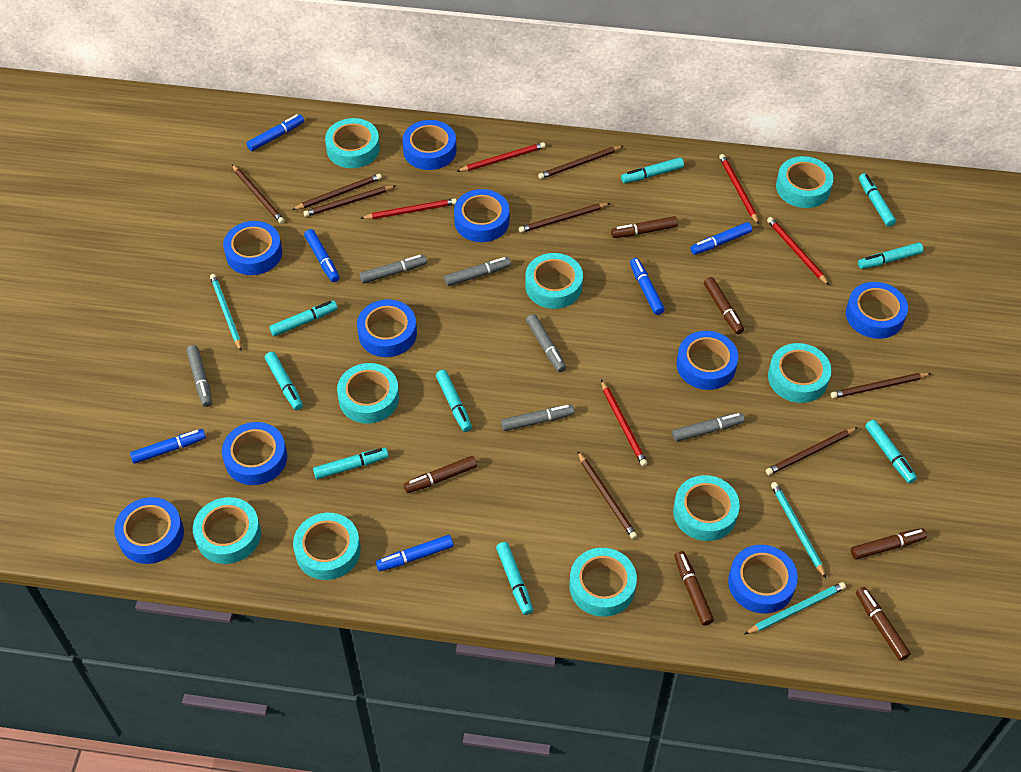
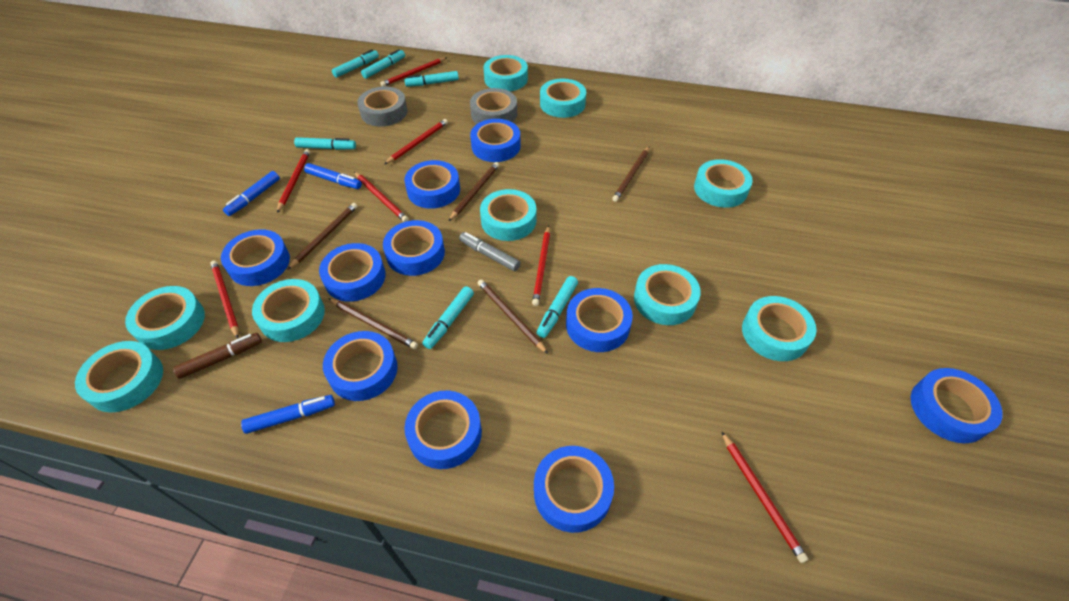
blue marker: [130,429,206,464] [246,114,304,151] [304,229,340,282] [376,535,453,571] [630,258,665,315] [690,222,752,255] = 6 -> [223,171,280,216] [241,395,335,434] [304,163,362,189] = 3
blue tape: [114,497,184,564] [222,422,287,485] [223,221,282,275] [357,299,417,357] [402,120,456,170] [454,189,510,242] [676,331,738,390] [728,545,798,614] [846,282,908,339] = 9 -> [221,229,290,286] [319,243,386,302] [323,331,398,401] [383,220,445,276] [404,160,460,209] [404,391,482,469] [470,119,521,162] [534,446,614,533] [566,288,633,352] [911,368,1003,443] = 10
brown marker: [404,456,477,493] [611,216,678,238] [674,551,714,626] [704,277,744,334] [851,528,927,560] [856,587,911,661] = 6 -> [173,333,262,379] = 1
brown pencil: [232,164,285,224] [292,174,382,210] [303,186,396,217] [519,203,610,233] [538,146,623,179] [577,451,637,539] [766,427,858,475] [831,373,932,399] = 8 -> [287,203,357,270] [328,298,418,349] [449,162,499,221] [478,280,548,354] [612,147,649,202] = 5
grey marker: [186,345,212,407] [359,255,427,284] [444,257,511,286] [501,404,574,431] [526,314,566,372] [672,413,745,442] = 6 -> [459,232,521,271] = 1
grey tape: none = 0 -> [357,87,408,127] [470,88,517,124] = 2
red pencil: [360,198,457,219] [456,142,545,172] [601,380,648,466] [719,154,759,225] [767,217,829,285] = 5 -> [210,261,239,339] [277,149,310,213] [354,172,408,222] [381,58,446,87] [385,119,448,164] [532,225,550,306] [721,431,808,563] = 7
turquoise marker: [265,352,303,410] [269,300,338,336] [313,448,389,479] [436,370,472,432] [496,542,533,615] [621,158,684,183] [858,243,923,269] [859,173,896,227] [865,420,917,483] = 9 -> [294,137,356,150] [332,49,379,78] [361,49,405,79] [404,71,459,87] [422,286,474,349] [537,276,578,338] = 6
turquoise pencil: [210,274,242,351] [745,582,846,634] [771,482,826,578] = 3 -> none = 0

